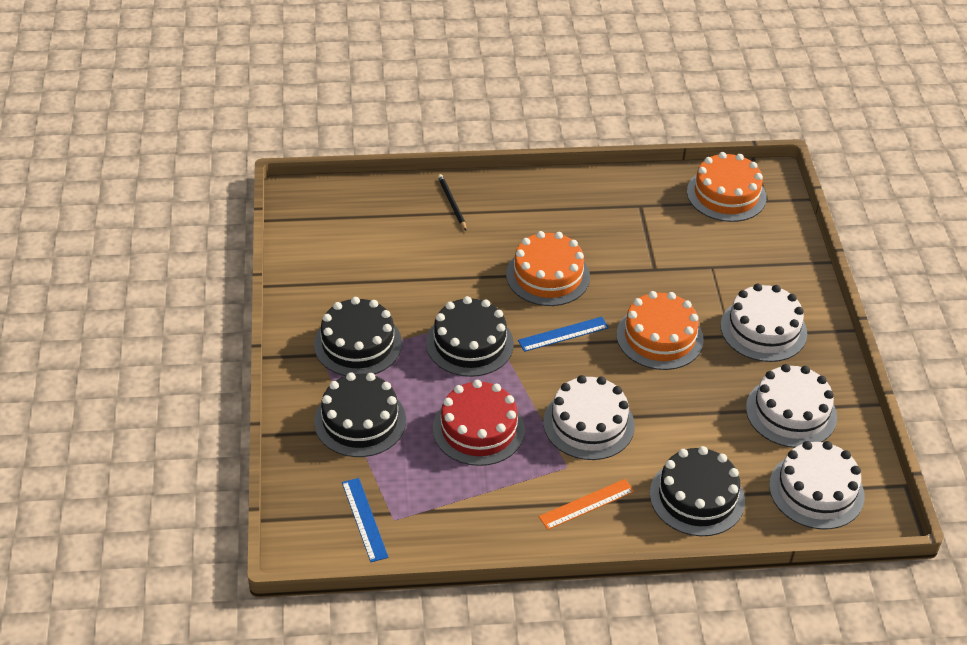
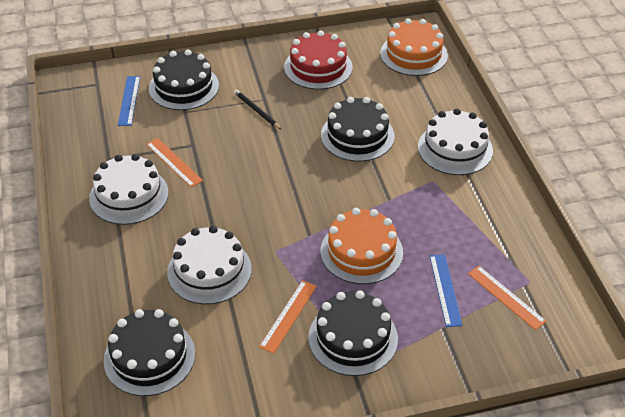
orange cake: [506,231,590,306] [616,291,704,370] [687,152,766,222] = 3 -> [321,208,403,284] [380,18,448,76] = 2
orange ruler: [539,479,635,530] = 1 -> [146,138,203,188] [259,280,317,354] [468,266,547,330] = 3
white cake: [543,375,635,460] [720,284,807,362] [746,364,837,448] [769,441,864,529] = 4 -> [89,154,168,225] [167,226,252,304] [418,108,493,175] = 3

